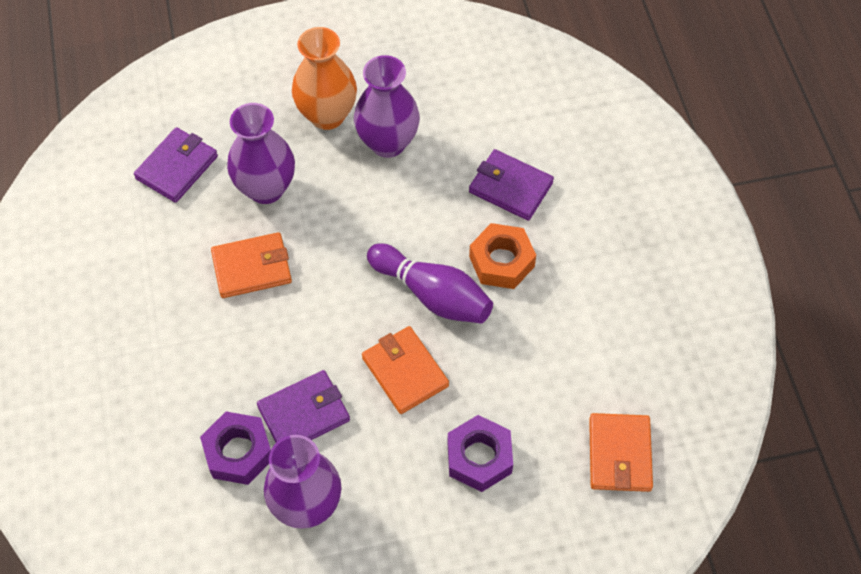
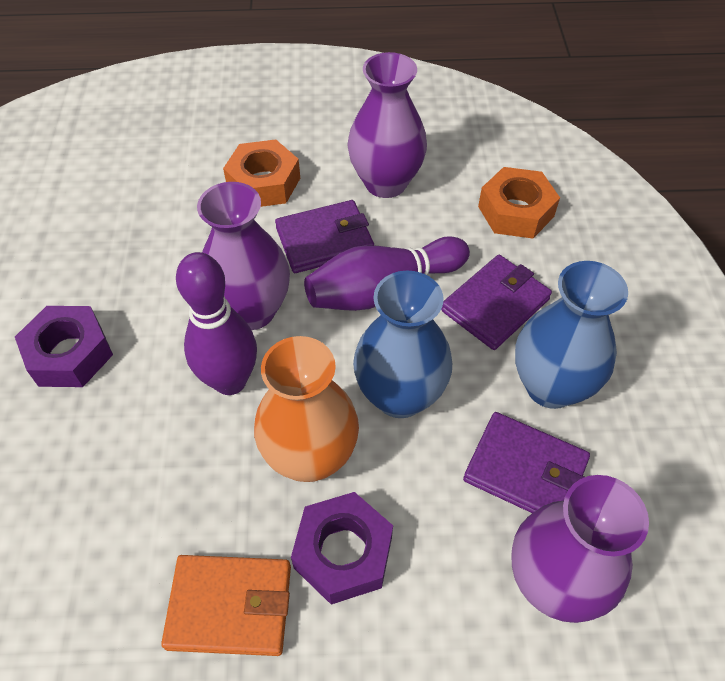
blue vase: none = 0 -> [353,271,452,418] [515,261,628,409] = 2
orange nut: [469,223,536,289] = 1 -> [223,139,300,207] [478,167,560,239] = 2
orange wallet: [211,232,292,298] [362,326,449,414] [589,413,653,492] = 3 -> [161,555,291,656] = 1
purple bowling pin: [367,243,493,323] = 1 -> [176,252,257,395] [304,236,470,311] = 2

